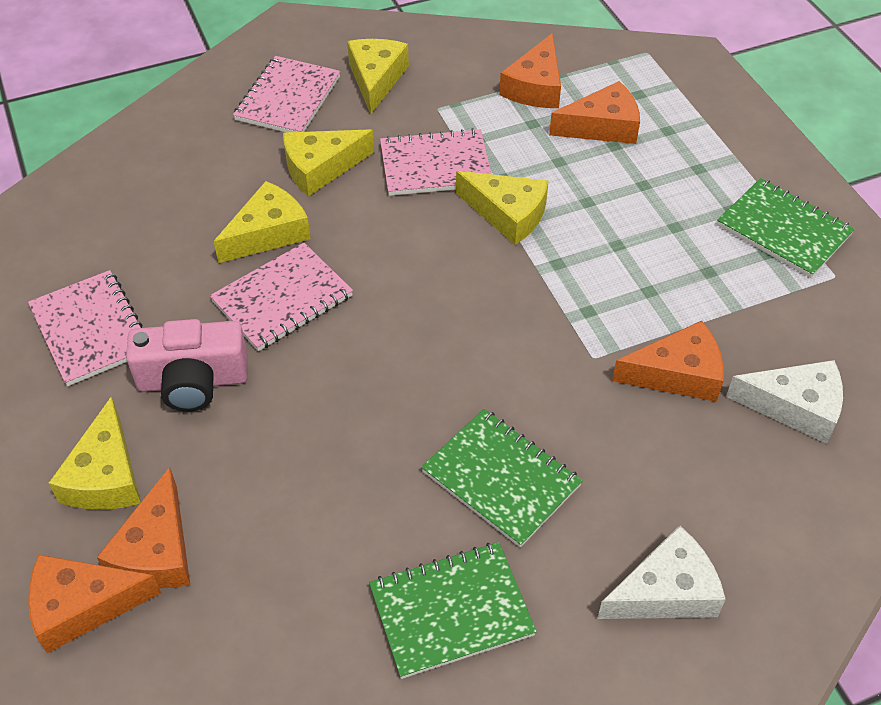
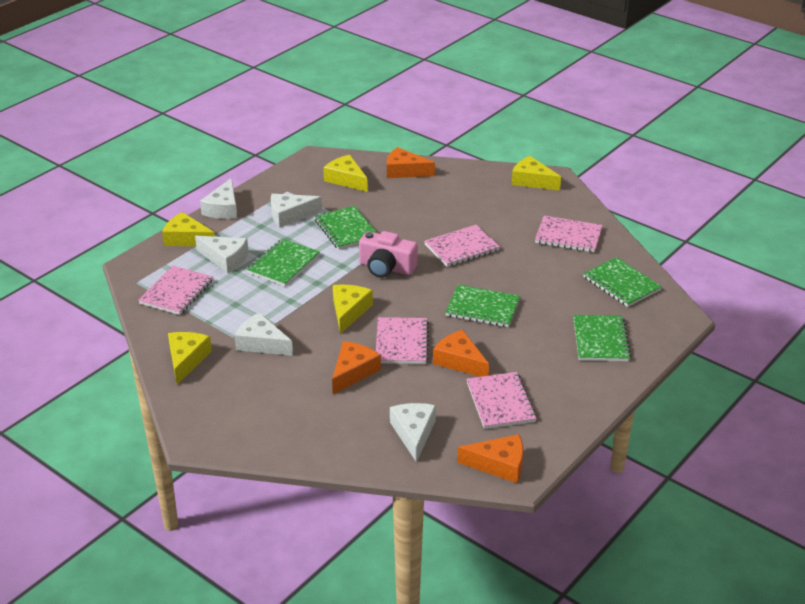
green notebook: [369,542,537,679] [421,409,583,547] [717,178,855,278] = 3 -> [247,239,320,286] [315,206,377,250] [445,285,520,327] [573,315,631,361] [583,257,662,307] = 5
orange cheese: [28,554,161,653] [97,467,190,588] [499,33,561,108] [549,81,640,144] [612,321,724,402] = 5 -> [332,341,381,394] [387,147,435,178] [433,330,489,377] [457,434,523,483] = 4
pink notebook: [28,270,142,386] [210,243,353,351] [233,56,340,132] [380,128,491,196] = 4 -> [138,266,213,315] [376,317,429,364] [424,225,500,267] [467,372,537,429] [535,216,603,252] = 5
white cheese: [597,525,726,619] [726,360,843,444] = 2 -> [195,236,249,273] [200,178,237,219] [234,313,293,356] [271,194,322,227] [390,403,436,462] = 5

